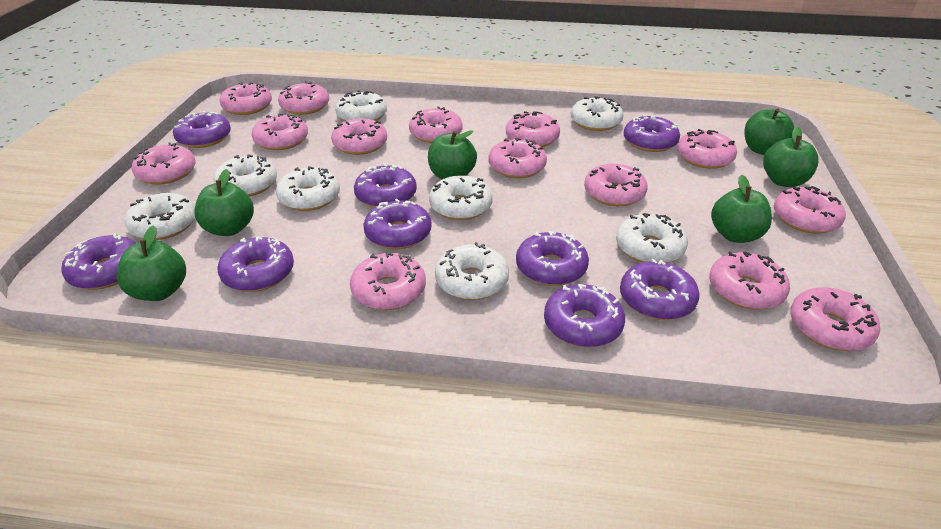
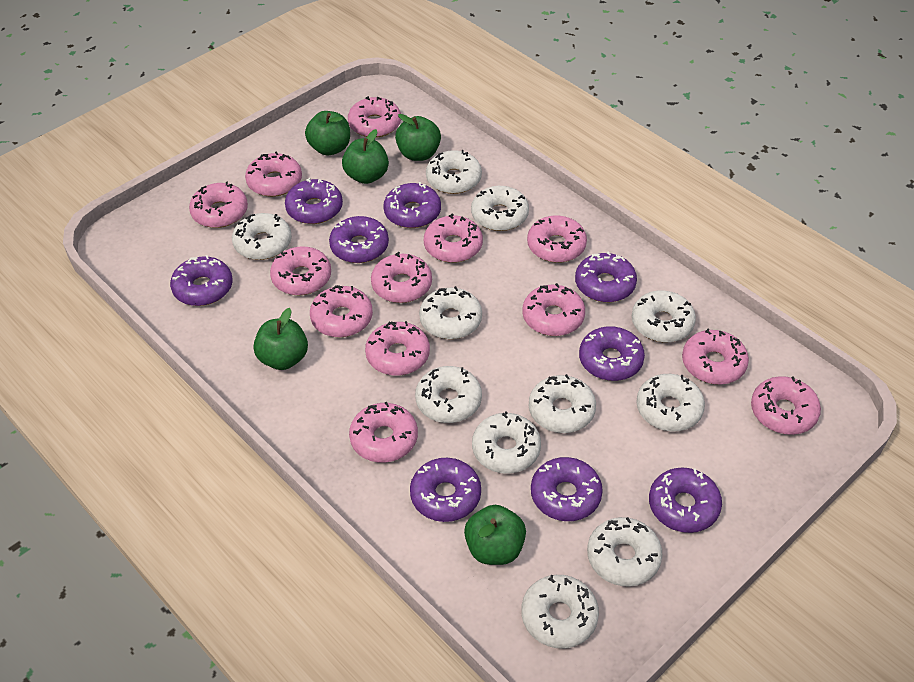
green apple: [116,225,186,301] [195,169,254,236] [428,130,477,179] [711,175,772,243] [744,108,795,155] [763,126,819,187] = 6 -> [253,308,308,370] [305,111,350,155] [342,129,389,184] [395,114,441,161] [464,505,526,565] = 5
pink donut: [132,143,196,185] [220,82,272,115] [252,114,308,150] [278,81,329,115] [331,118,387,155] [350,252,426,310] [409,107,463,143] [489,138,547,178] [506,111,560,147] [584,164,648,206] [677,129,737,169] [709,252,790,310] [774,186,846,233] [790,287,880,351] = 14 -> [189,182,248,228] [245,151,302,197] [270,246,331,295] [310,285,373,337] [348,96,401,138] [349,402,418,463] [365,321,430,376] [371,252,432,303] [424,214,483,263] [522,283,585,336] [527,215,587,263] [682,328,749,385] [751,376,821,435] = 13
white donut: [125,193,195,240] [214,154,277,197] [276,166,340,211] [335,90,387,121] [429,175,493,220] [435,242,509,300] [570,96,624,131] [616,213,688,263] = 8 -> [232,213,292,260] [415,366,482,423] [419,286,482,339] [426,150,482,194] [471,186,529,231] [472,411,541,474] [521,575,599,649] [529,374,596,433] [587,517,662,587] [632,290,696,342] [636,374,705,431] = 11

